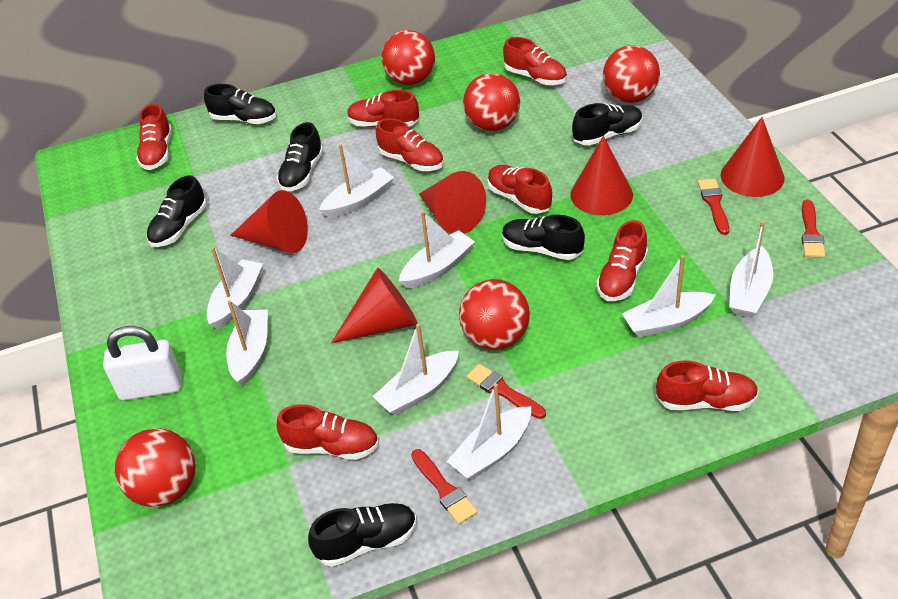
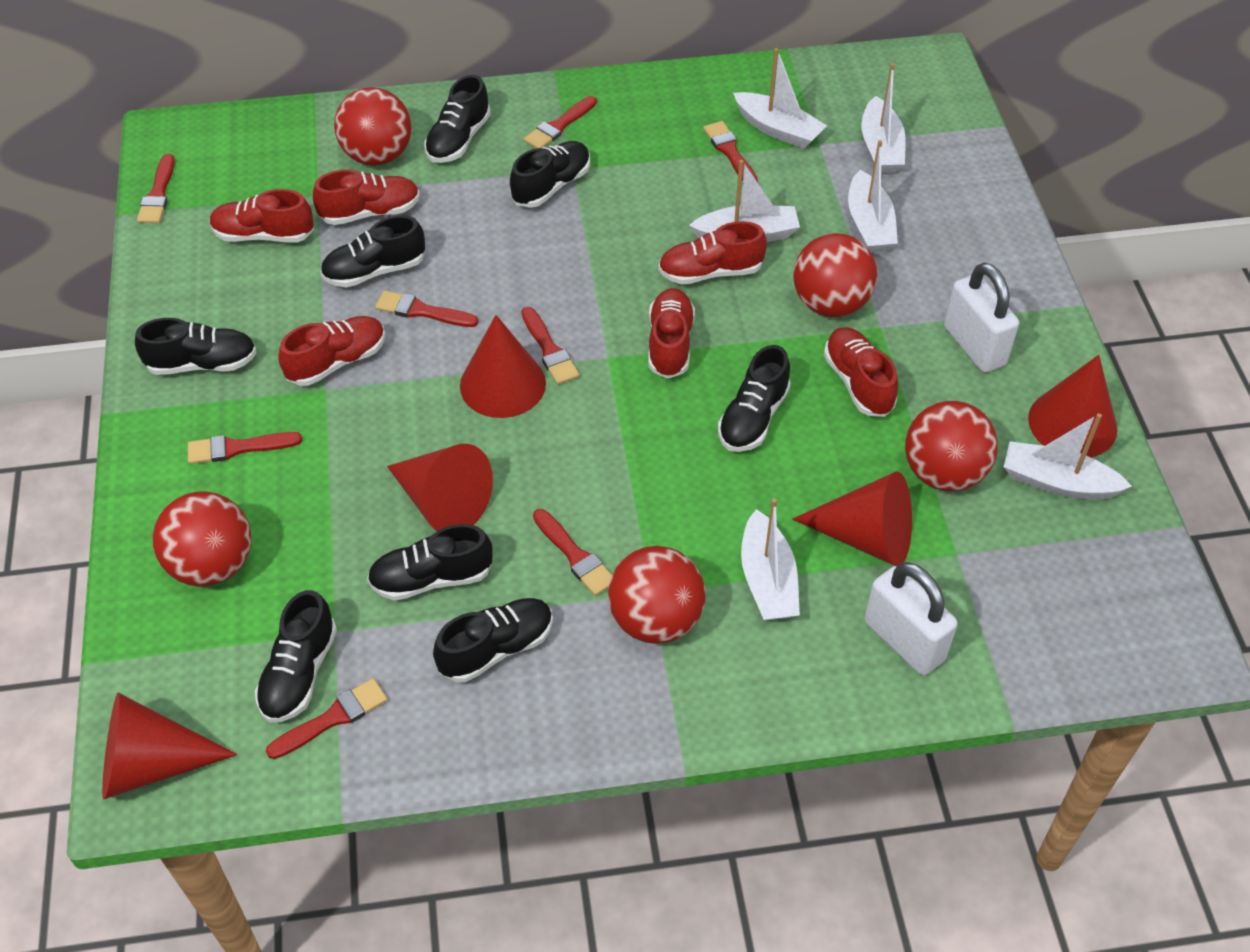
black shoe: [146,175,207,247] [204,84,276,124] [277,122,324,191] [308,503,417,567] [502,215,585,260] [572,103,643,145] = 6 -> [135,318,257,375] [255,590,337,723] [320,215,425,288] [367,524,493,601] [424,75,491,163] [433,598,553,682] [510,141,590,208] [718,345,791,452] = 8
red brush: [411,449,478,524] [466,364,546,419] [698,178,729,235] [801,200,825,257] = 4 -> [137,154,175,223] [188,432,302,464] [266,678,388,759] [375,290,478,327] [521,307,579,385] [524,96,597,148] [533,509,612,596] [703,121,758,182] = 8
red shoe: [136,104,172,170] [277,404,379,460] [347,90,419,127] [376,118,444,171] [487,165,552,214] [503,37,567,85] [596,220,648,301] [656,361,759,411] = 8 -> [210,189,314,243] [278,316,385,386] [313,170,420,225] [648,288,695,379] [658,221,767,284] [824,327,898,417] = 6
white boat: [207,247,263,329] [226,300,268,386] [319,144,394,218] [373,324,459,415] [399,211,475,289] [446,383,531,480] [622,255,715,337] [729,221,773,318] = 8 -> [689,160,800,242] [733,48,827,149] [741,498,800,621] [848,140,898,252] [861,63,906,173] [1004,413,1132,499] = 6
white padlock: [103,326,182,400] = 1 -> [864,562,958,675] [944,263,1019,373] = 2

